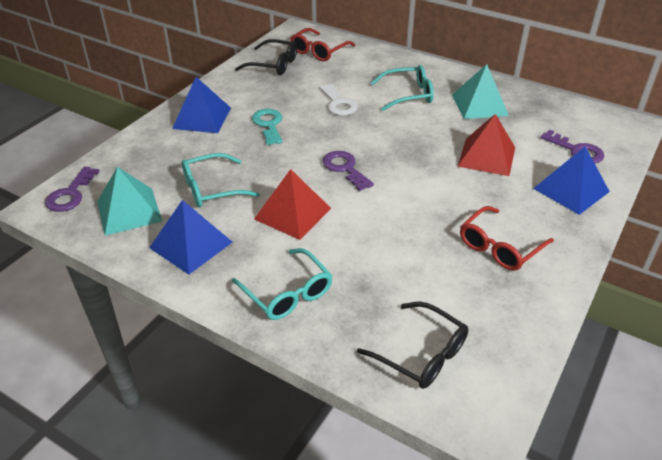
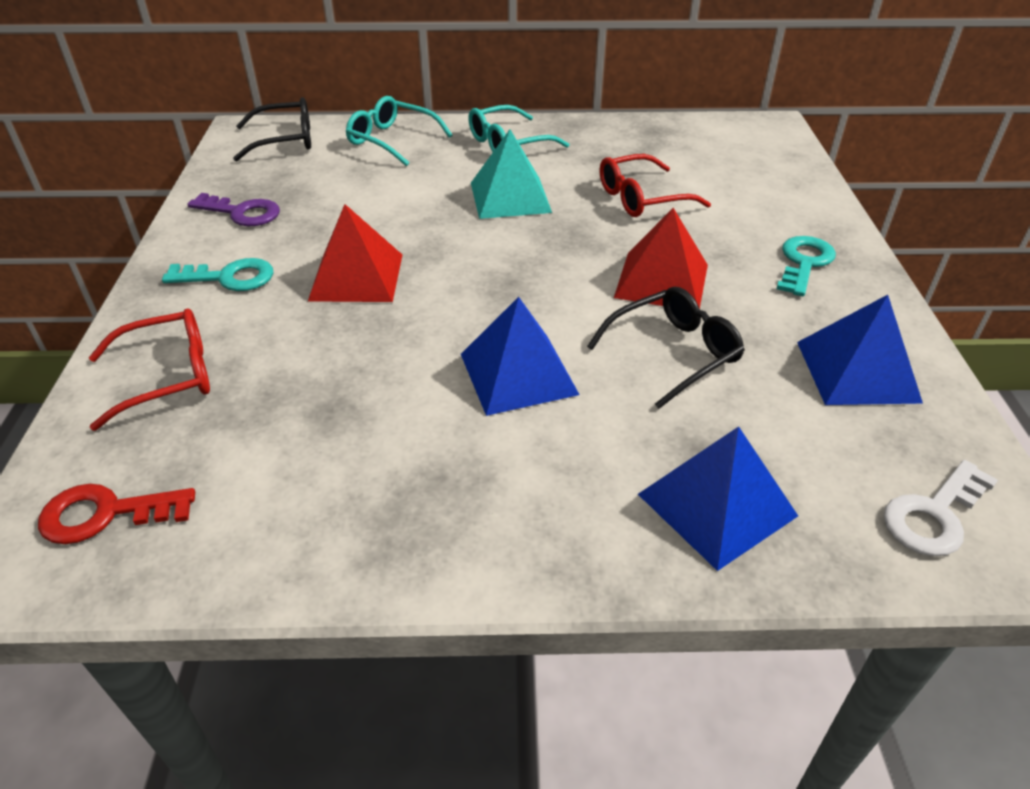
purple key: [45,167,100,212] [323,151,374,191] [541,130,605,163] = 3 -> [187,193,280,226] = 1
red key: none = 0 -> [38,484,195,544] = 1
turquoise glasses: [182,153,260,207] [232,248,332,320] [371,65,434,111] = 3 -> [346,96,453,167] [468,105,569,152] = 2
turquoise key: [252,109,283,145] = 1 -> [162,258,273,291] [777,236,836,296] = 2
turquoise pyramid: [97,167,162,236] [452,64,509,119] = 2 -> [471,129,552,219] = 1

